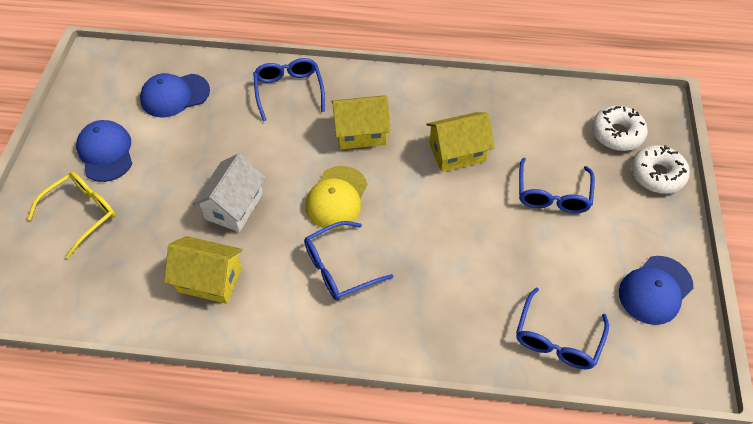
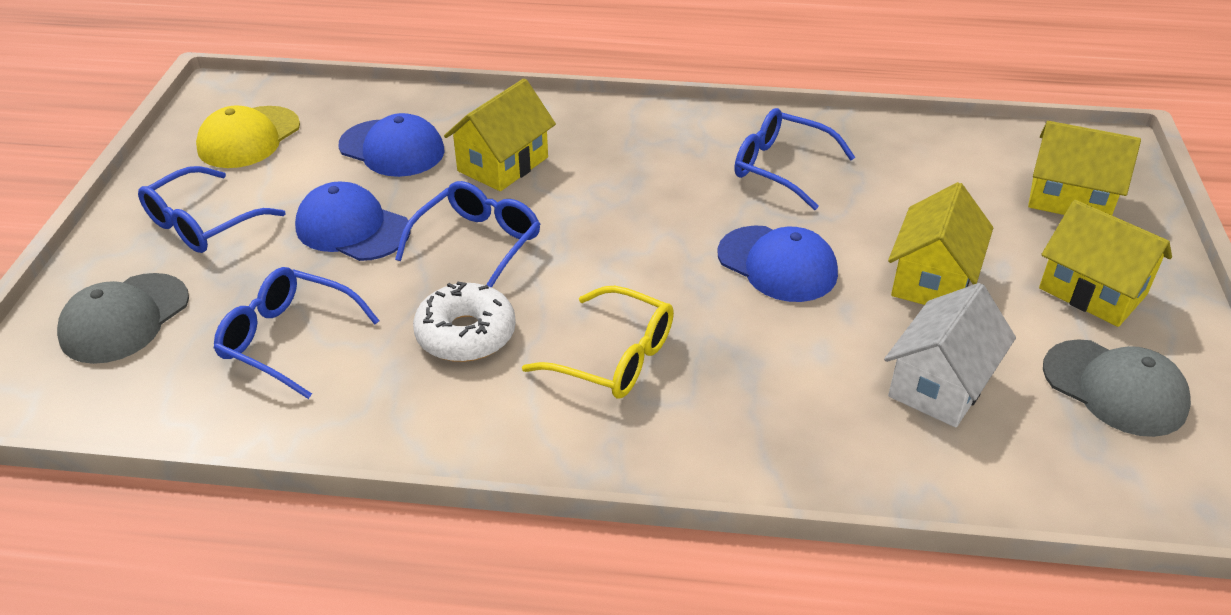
grey cap: none = 0 -> [57,273,189,364] [1043,339,1191,437] = 2
white donut: [592,106,648,151] [631,145,690,194] = 2 -> [413,282,516,362] = 1
yellow house: [164,236,243,304] [331,95,391,149] [426,112,495,172] = 3 -> [444,79,556,191] [888,182,993,305] [1028,121,1141,215] [1039,200,1172,327] = 4

